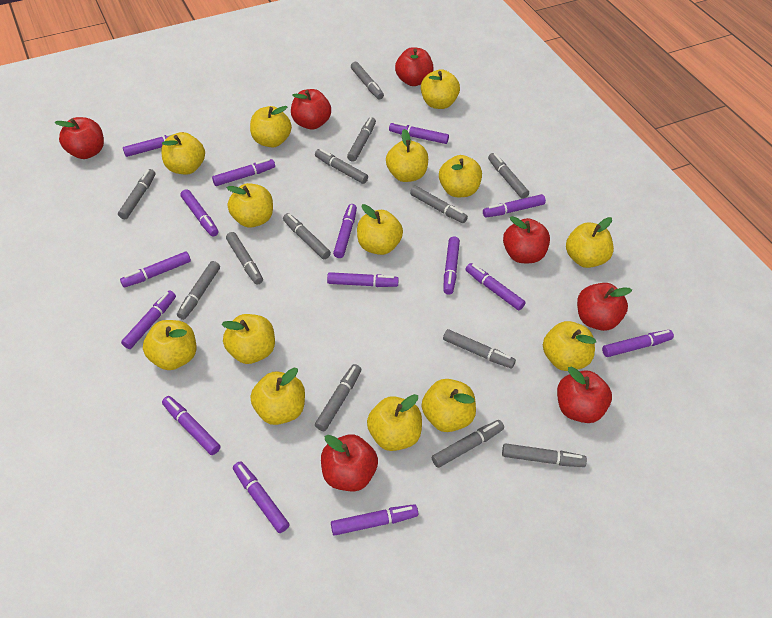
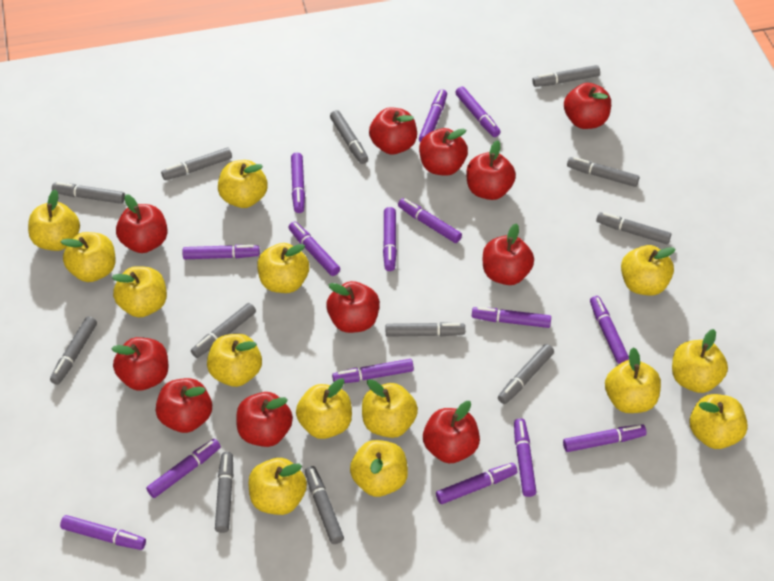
grey marker: [118,169,156,219] [177,261,220,320] [226,232,263,285] [283,213,331,259] [315,149,368,184] [315,364,361,431] [347,117,376,162] [351,62,384,100] [410,186,468,223] [432,420,504,468] [443,329,516,368] [488,153,529,199] [502,443,587,467] = 13 -> [50,316,97,385] [52,182,125,204] [161,148,232,180] [191,303,256,358] [215,452,233,533] [305,466,344,544] [330,110,368,164] [386,322,465,337] [498,344,554,404] [532,65,600,87] [567,157,640,187] [596,212,671,244] = 12
red apple: [55,117,104,159] [291,89,331,130] [321,434,378,491] [395,47,434,86] [503,216,550,263] [557,367,612,423] [577,283,632,331] = 7 -> [111,337,168,391] [116,194,168,253] [156,378,212,433] [236,392,293,447] [326,281,380,333] [369,107,417,154] [419,128,468,176] [423,401,480,463] [466,140,516,200] [483,223,534,285] [564,83,611,129] = 11

